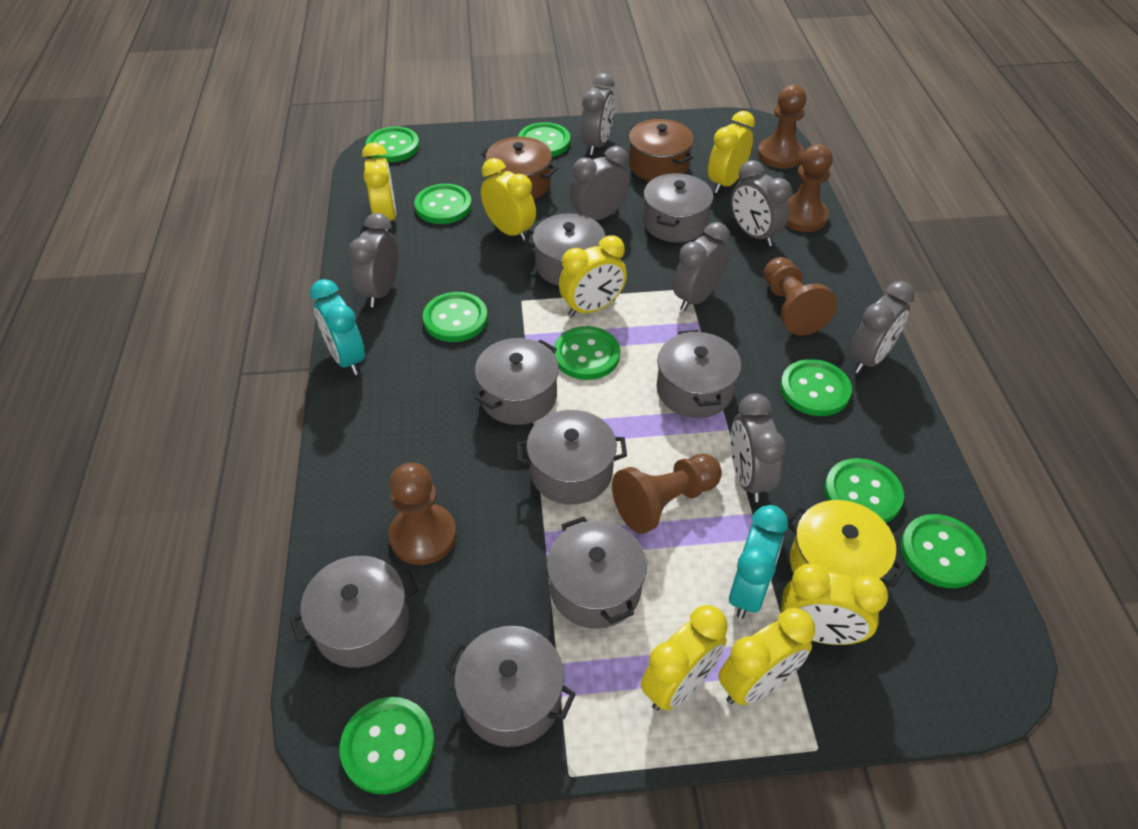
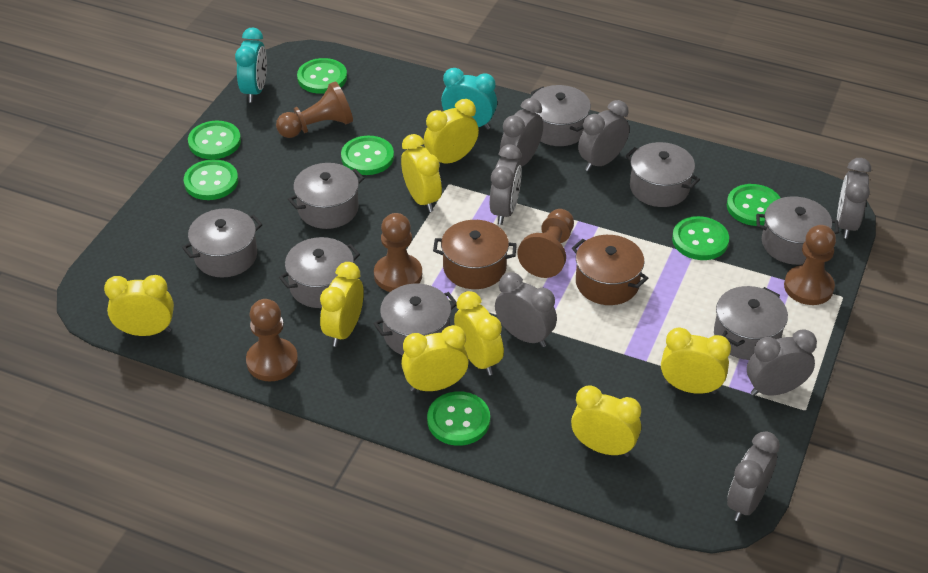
green button: [339,697,435,794] [366,127,420,162] [414,184,472,224] [423,292,488,342] [518,122,570,157] [554,326,620,380] [780,359,852,416] [824,458,904,523] [901,514,986,588] = 9 -> [184,159,238,200] [188,121,241,159] [297,58,347,94] [341,136,394,175] [427,391,490,446] [672,216,729,260] [727,184,780,226] = 7
yellow clock: [362,142,396,231] [481,158,536,242] [559,235,627,317] [641,605,728,711] [708,111,755,193] [718,608,815,705] [781,563,888,645] = 7 -> [104,275,174,336] [320,262,364,347] [401,134,442,212] [401,325,469,392] [424,99,479,164] [454,291,504,376] [571,385,641,457] [661,328,731,394] = 8
yellow pot: [788,500,905,587] = 1 -> none = 0

